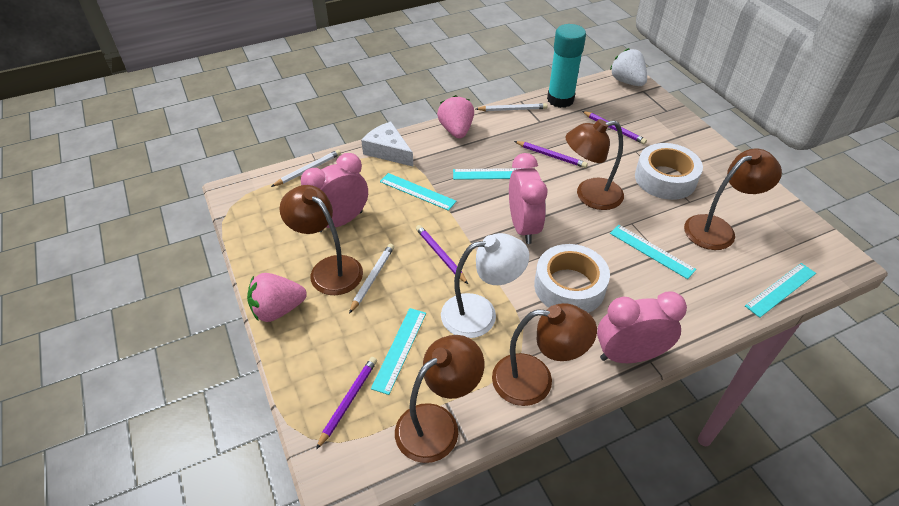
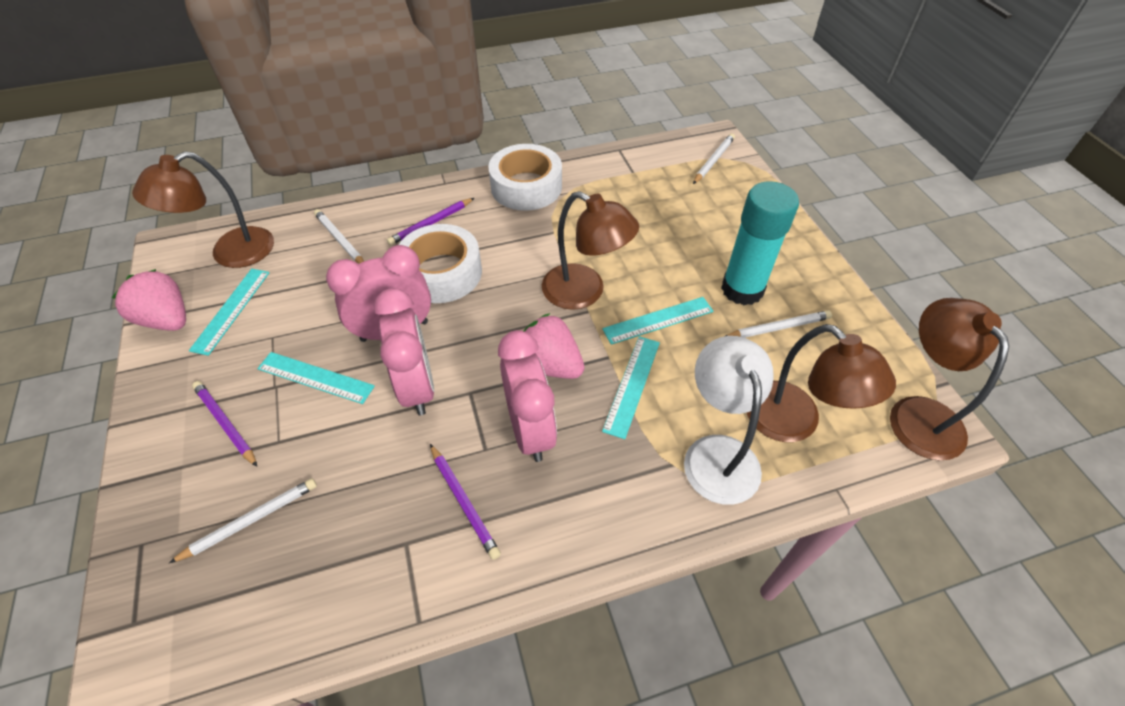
brown lamp: [280,185,363,295] [395,335,484,463] [492,303,597,406] [565,119,624,210] [684,149,782,250] = 5 -> [132,151,274,268] [542,191,639,310] [746,324,896,442] [890,298,1009,460] = 4
purple pencil: [316,357,377,450] [416,225,468,284] [514,141,588,168] [582,111,647,144] = 4 -> [192,381,257,467] [387,198,474,246] [430,444,501,560] = 3
turquoise ruler: [371,308,426,395] [380,173,456,211] [453,168,525,180] [610,225,696,279] [745,263,816,318] = 5 -> [189,269,270,356] [257,352,375,404] [602,297,713,345] [602,336,660,439] = 4
white cheese: [361,121,414,167] = 1 -> none = 0
white pencil: [271,149,341,187] [349,244,394,314] [476,103,548,111] = 3 -> [169,478,317,563] [314,209,364,264] [693,134,735,184] [724,310,832,338] = 4
white strawberry: [610,48,647,86] = 1 -> none = 0

